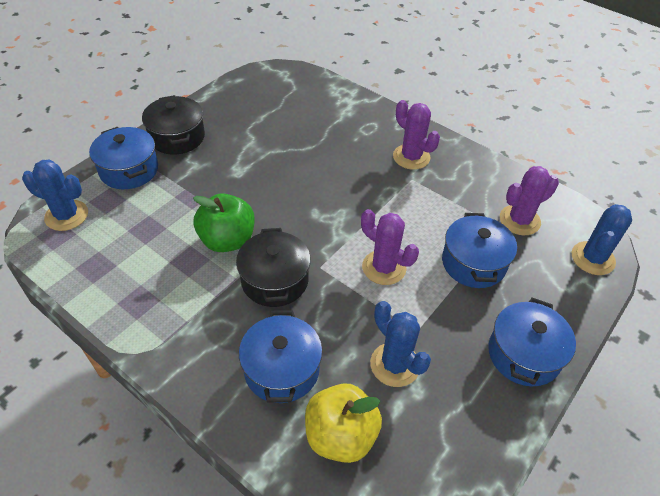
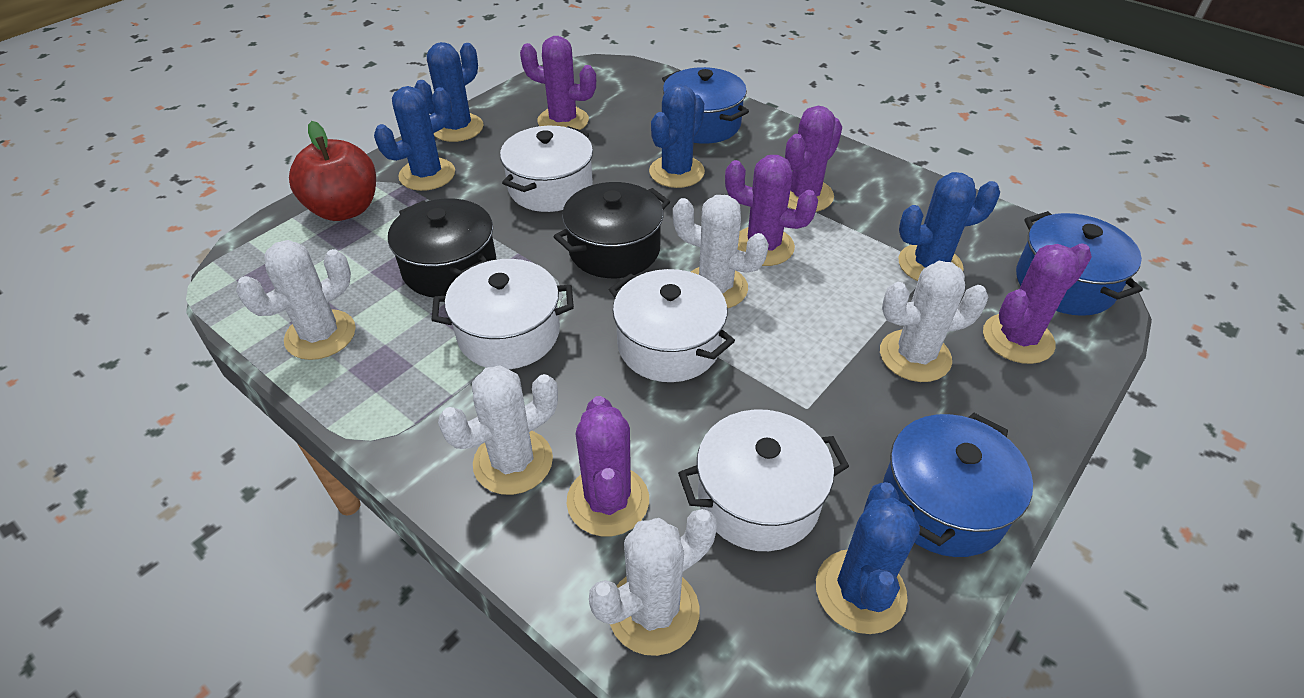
blue cactus: [22,160,88,231] [370,301,431,387] [572,204,632,275] = 3 -> [374,86,455,191] [414,42,484,142] [649,84,705,188] [816,482,920,634] [899,172,1000,281] = 5
blue pot: [89,127,158,189] [239,311,322,403] [442,213,517,288] [488,298,576,386] = 4 -> [662,67,749,144] [883,413,1033,557] [1016,211,1143,316] = 3
green apple: [193,193,254,252] = 1 -> none = 0
purple cactus: [361,209,419,285] [393,100,440,170] [500,166,559,235] = 3 -> [520,36,596,130] [567,396,649,536] [725,155,818,266] [785,106,842,212] [983,243,1092,364] = 5
red apple: none = 0 -> [289,121,376,221] = 1
white cactus: none = 0 -> [236,240,356,360] [438,365,558,495] [589,509,717,656] [673,195,769,309] [880,261,988,382] = 5
white pot: none = 0 -> [432,259,574,370] [500,126,593,212] [609,269,735,382] [678,409,849,551] = 4
yellow apple: [305,383,382,463] = 1 -> none = 0

